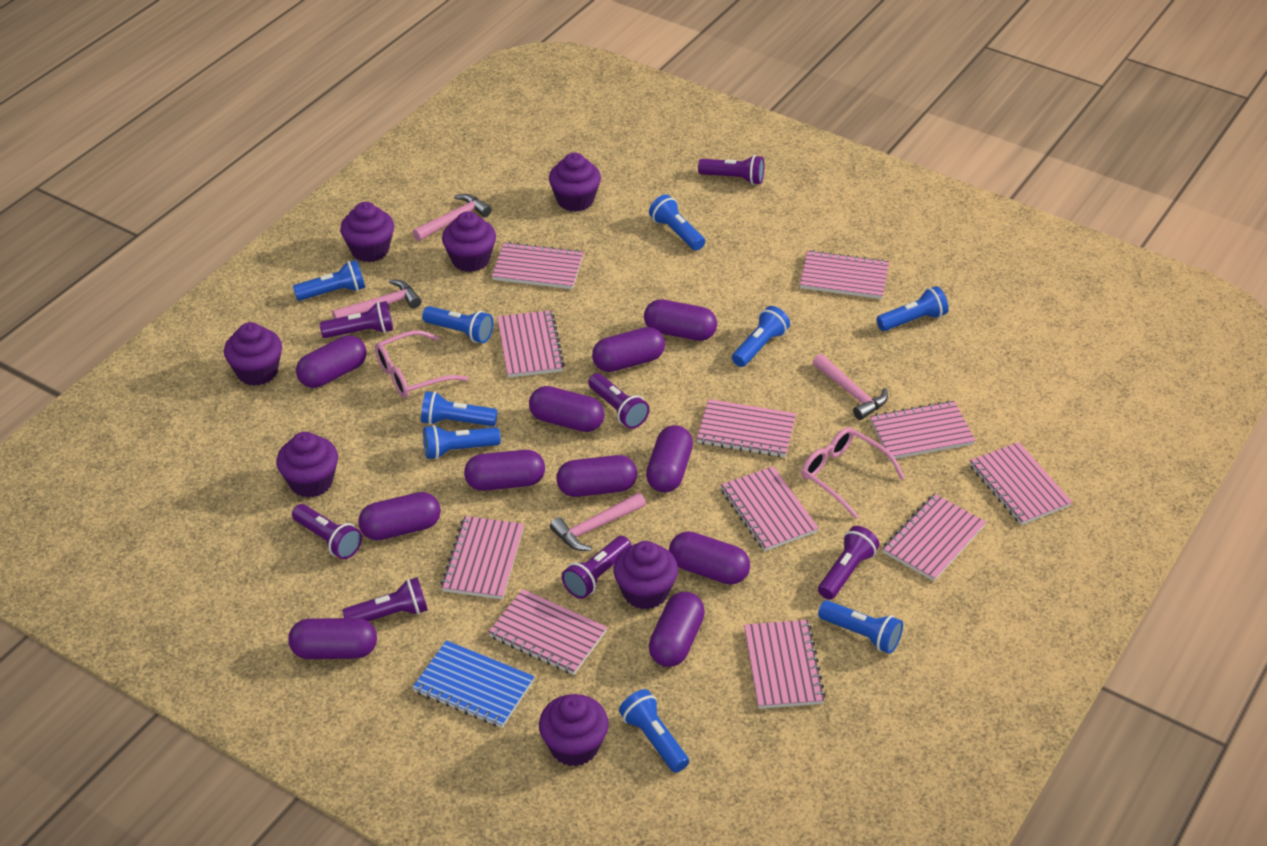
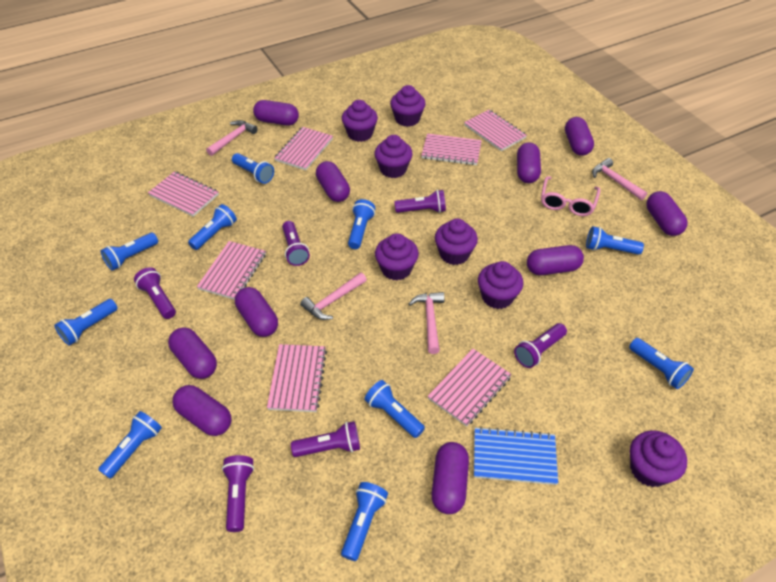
blue flashlight: [293,260,365,301] [421,391,498,426] [422,306,494,343] [423,425,501,459] [619,689,689,773] [649,194,705,251] [732,306,790,367] [818,600,903,654] [876,286,949,331] = 9 -> [54,299,118,346] [98,411,162,478] [101,233,158,271] [188,204,237,250] [232,153,274,184] [341,482,388,561] [348,199,376,249] [365,380,425,438] [586,226,644,255] [629,338,694,389] = 10
pink glasses: [375,330,468,398] [801,427,905,519] = 2 -> [541,176,600,216] = 1
pink notebook: [441,516,524,599] [488,589,607,675] [492,242,583,289] [497,310,565,378] [697,399,796,457] [721,466,819,551] [744,620,826,709] [800,250,889,299] [870,400,976,460] [882,494,986,581] [969,442,1072,525] = 11 -> [148,171,219,217] [197,241,266,300] [267,344,327,412] [274,127,333,170] [421,134,482,165] [428,349,512,427] [464,110,527,151] = 7
purple capsule: [288,618,377,659] [296,335,367,388] [358,492,441,540] [464,450,545,491] [529,386,604,432] [556,455,637,497] [592,327,665,372] [644,299,717,341] [646,425,693,492] [649,592,705,667] [669,531,750,585] = 11 -> [168,327,217,379] [172,385,231,436] [235,287,278,337] [253,100,299,126] [316,161,350,202] [432,442,469,514] [517,142,541,183] [527,245,584,275] [565,117,594,156] [646,191,688,236] = 10
purple flashlight: [292,504,362,559] [320,301,393,338] [342,577,428,621] [562,536,631,599] [588,373,650,429] [698,155,764,185] [818,526,880,600] = 7 -> [134,267,176,319] [222,455,254,532] [282,221,310,266] [291,421,360,457] [395,190,446,213] [514,323,567,368] = 6

